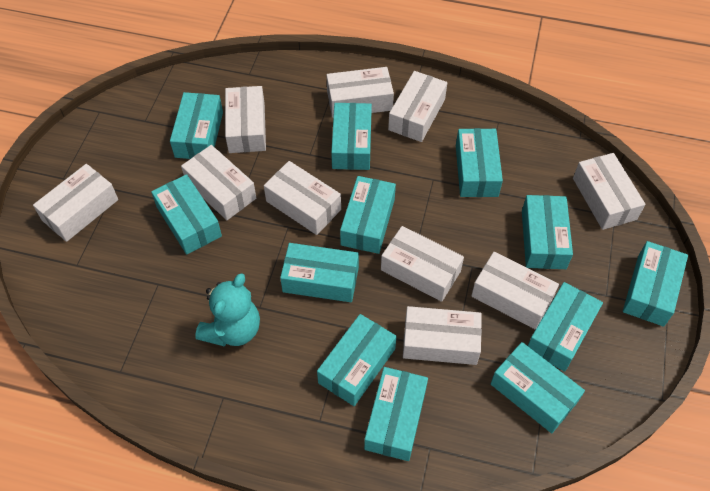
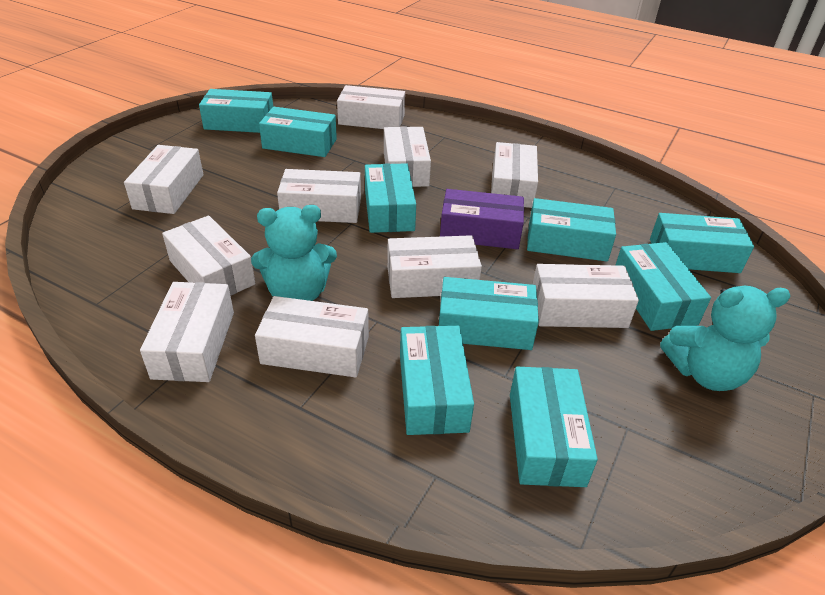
purple box: none = 0 -> [440,189,524,249] = 1
turquoise box: [151,174,222,254] [170,92,223,159] [280,243,359,302] [317,314,397,406] [331,103,372,170] [340,176,396,254] [364,367,428,461] [456,128,503,197] [491,342,585,433] [522,195,573,269] [528,282,603,372] [623,241,688,327] = 12 -> [199,89,273,133] [259,107,337,157] [365,163,416,233] [400,326,474,435] [439,277,539,350] [510,367,598,487] [527,198,616,261] [616,242,711,331] [650,213,754,273] = 9
turquoise teddy bear: [195,273,260,347] = 1 -> [251,205,337,301] [660,286,791,391] = 2

